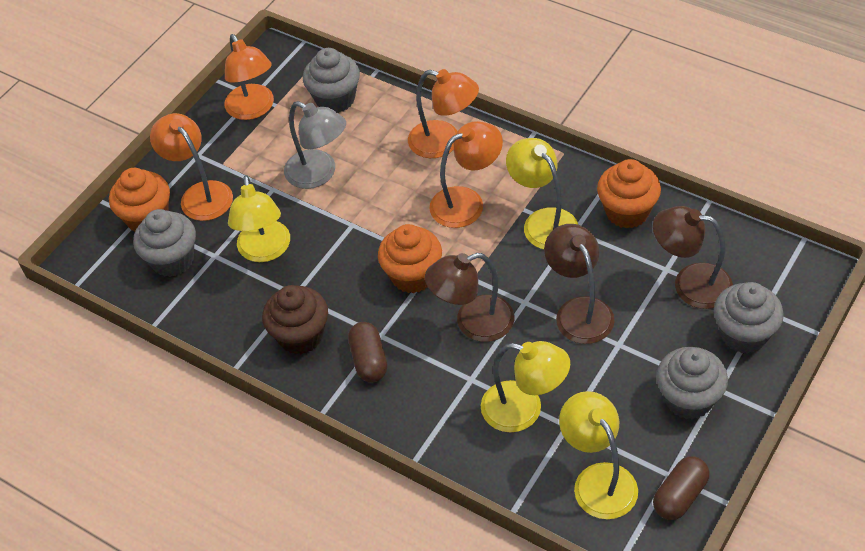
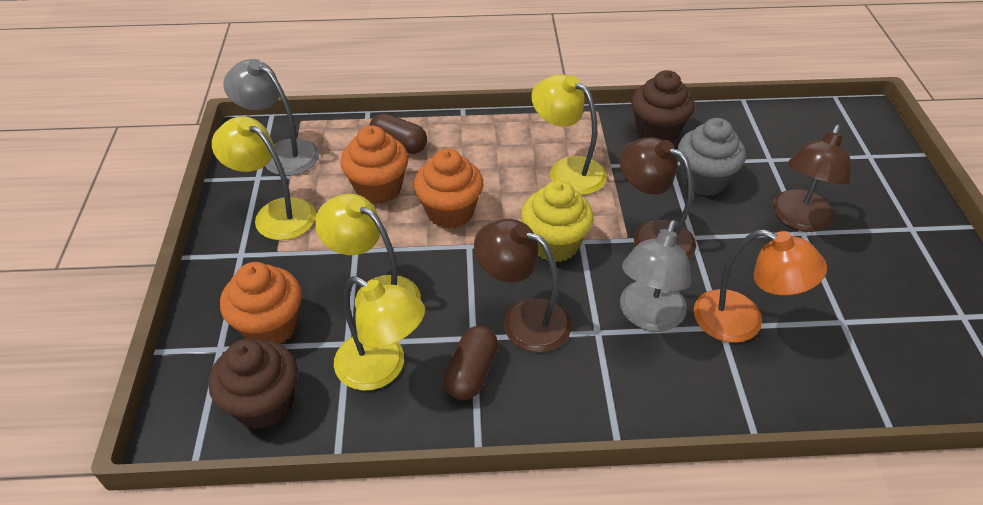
brown cupcake: [262,285,328,354] = 1 -> [209,339,298,429] [631,70,695,142] = 2
grey cupcake: [133,209,196,277] [303,48,360,113] [656,347,728,420] [714,282,784,354] = 4 -> [678,118,746,196] = 1
grey lamp: [284,101,346,189] = 1 -> [223,59,319,176] [620,220,691,332] = 2
orange lamp: [150,113,233,221] [225,34,274,120] [408,69,479,158] [429,121,503,228] = 4 -> [694,229,827,343] = 1
yellow cupcake: none = 0 -> [521,180,594,262] = 1

